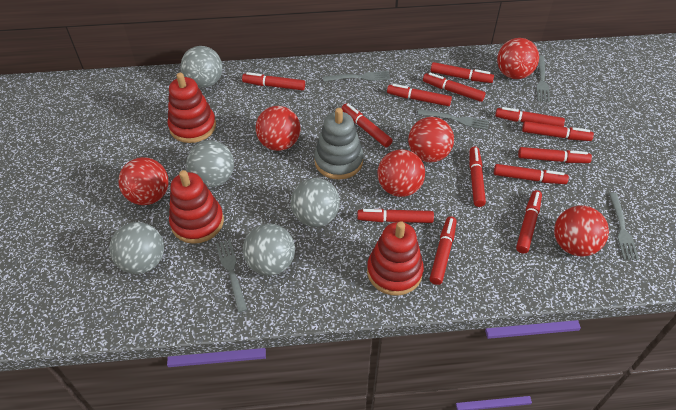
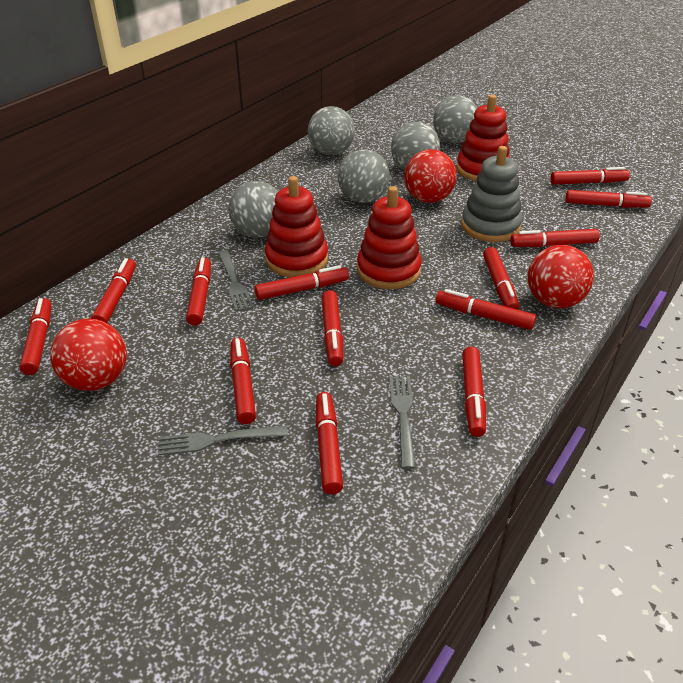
grey fork: [216,240,247,312] [323,71,390,81] [418,109,489,130] [536,56,550,102] [609,193,639,260] = 5 -> [158,426,288,456] [218,250,254,311] [389,376,416,469] = 3
red ball: [119,157,169,205] [256,106,300,151] [378,149,425,197] [408,117,454,162] [497,38,539,79] [554,206,609,256] = 6 -> [50,318,127,391] [404,149,457,203] [527,245,594,308] = 3

